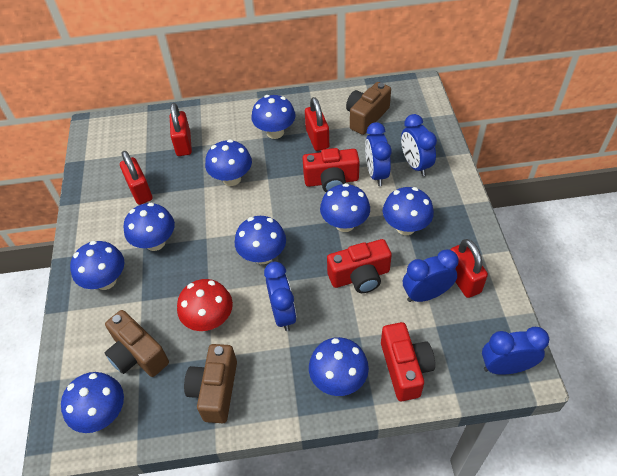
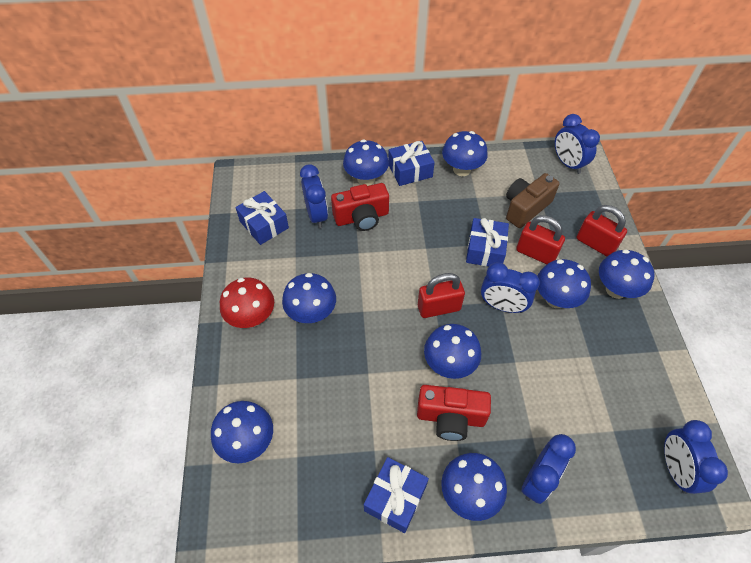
blue gift: none = 0 -> [235,191,289,245] [364,457,429,533] [388,141,435,186] [466,218,509,266] = 4
blue mushroom: [61,372,124,433] [70,241,125,290] [124,203,175,251] [205,139,252,186] [235,216,286,264] [251,95,296,139] [309,337,369,396] [320,183,370,232] [383,187,434,235] = 9 -> [211,401,273,463] [282,273,336,323] [343,139,389,186] [424,324,481,379] [441,453,507,521] [442,131,488,176] [538,259,591,308] [599,249,654,299] = 8
brown camera: [105,310,169,377] [184,344,237,423] [346,82,391,135] = 3 -> [506,173,560,228] = 1
red camera: [302,148,360,192] [327,239,392,293] [381,322,435,401] = 3 -> [331,183,389,231] [417,385,491,441] = 2
red padlock: [120,151,152,205] [170,103,192,156] [305,97,329,151] [450,239,488,298] = 4 -> [418,273,465,318] [516,215,565,264] [577,205,627,257] = 3

